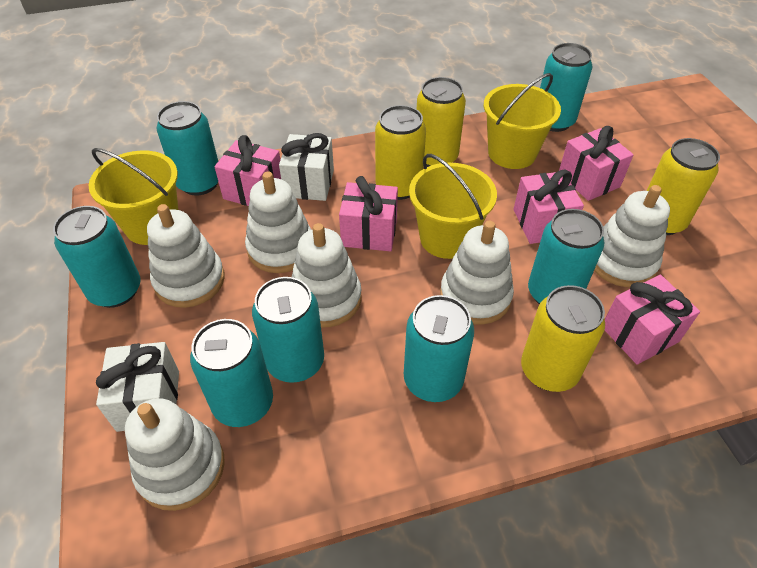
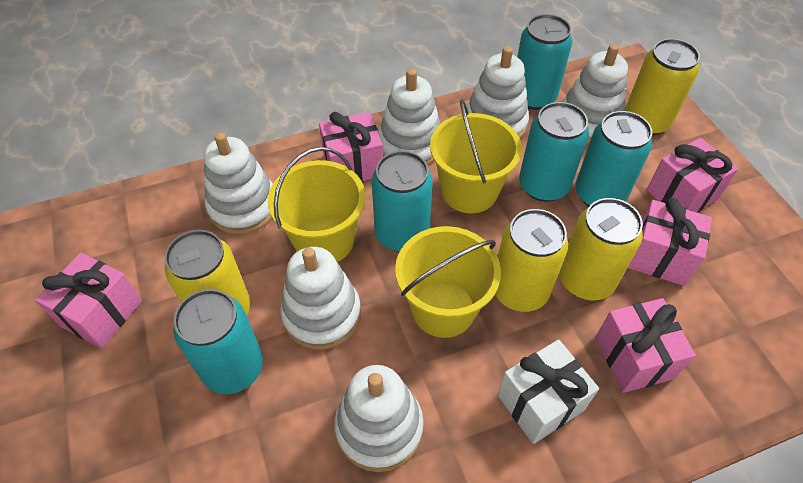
turquoise can: [53,206,141,308] [156,101,218,196] [190,319,273,427] [252,277,324,383] [404,295,474,402] [528,209,605,305] [540,43,593,132] = 7 -> [173,289,263,394] [372,151,433,252] [517,14,572,110] [519,102,589,202] [575,111,652,207] = 5
white gift: [96,342,179,432] [279,133,334,201] = 2 -> [497,339,599,444] = 1

